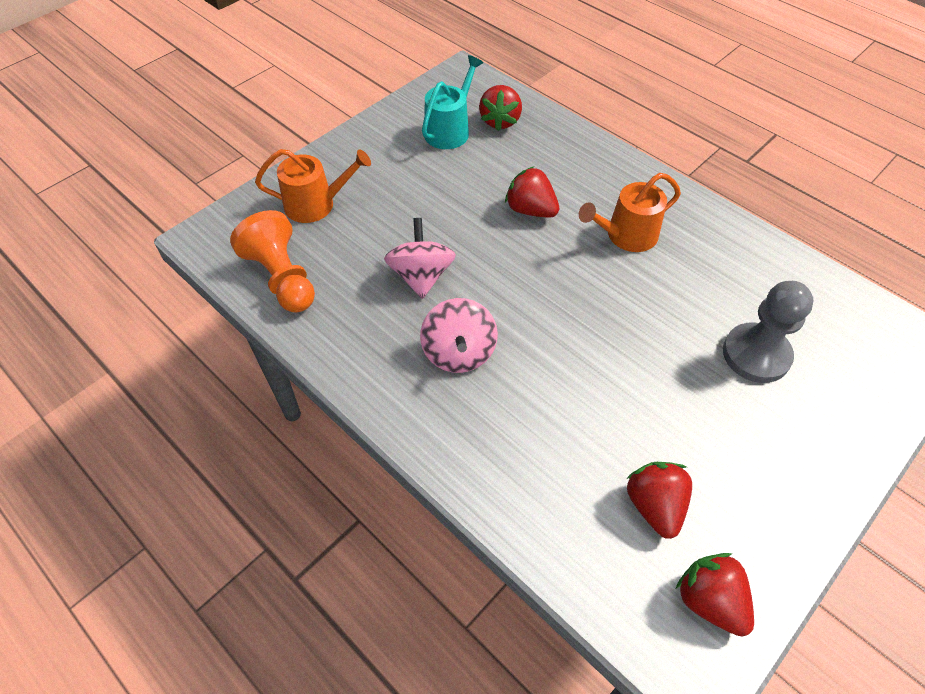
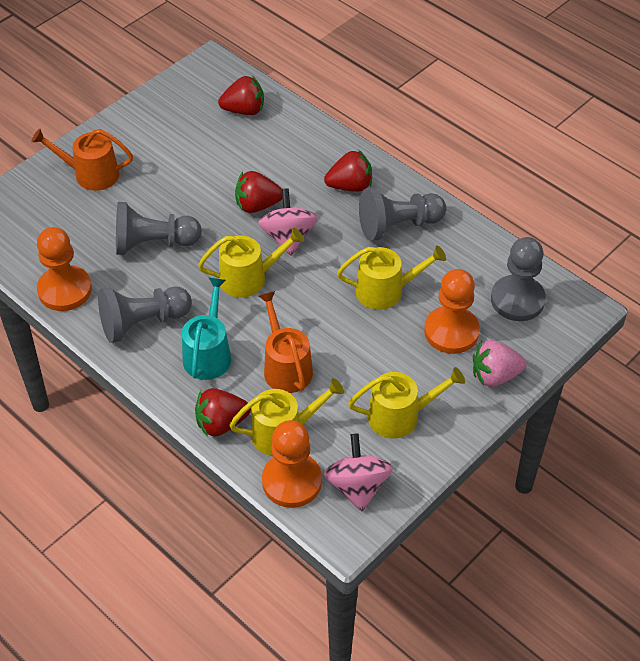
grey pawn: [723,281,814,383] = 1 -> [98,286,192,343] [116,202,202,255] [359,188,446,241] [491,237,546,321] = 4
orange pawn: [230,210,315,313] = 1 -> [37,227,92,311] [262,420,322,508] [424,269,480,354] = 3
pink strawberry: none = 0 -> [473,340,527,387] = 1
yellow watering can: none = 0 -> [198,228,304,298] [229,378,344,456] [337,246,446,310] [349,367,465,439] = 4

